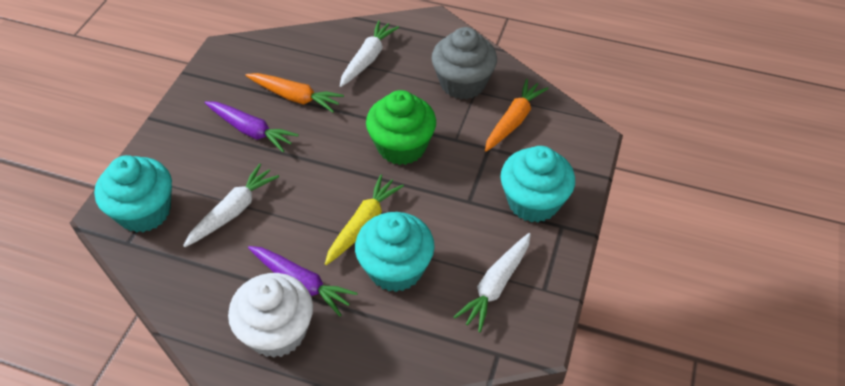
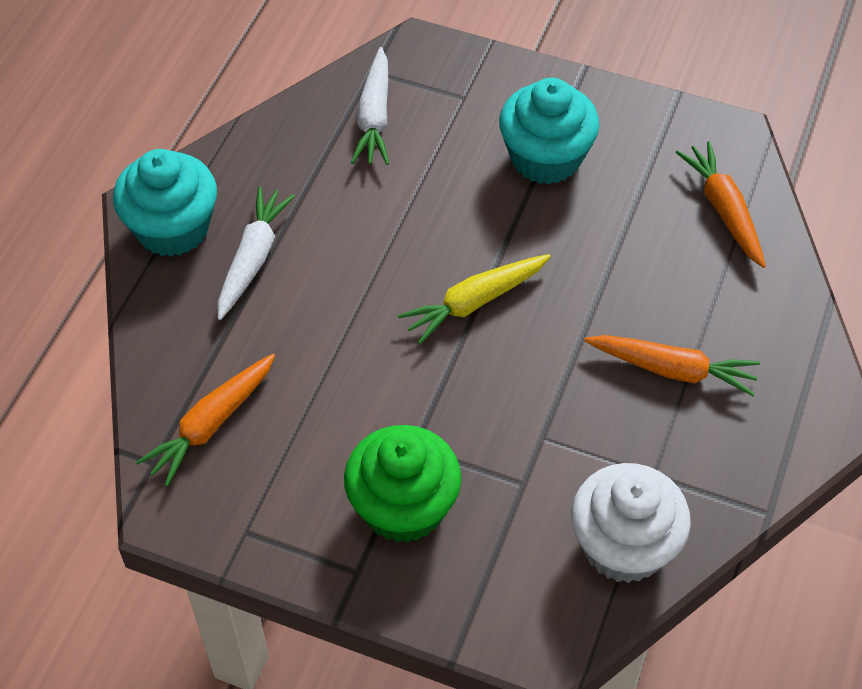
grey cupcake: [432,27,497,99] = 1 -> none = 0
orange carrot: [245,73,344,113] [485,79,549,152] = 2 -> [136,354,275,487] [584,335,760,396] [676,141,766,268] = 3
purple carrot: [205,101,299,152] [248,246,358,316] = 2 -> none = 0
turquoise cupcake: [94,155,172,233] [355,212,435,292] [500,146,575,222] = 3 -> [113,149,217,257] [499,78,599,184] = 2
white carrot: [183,164,279,247] [340,20,399,87] [454,233,531,332] = 3 -> [218,187,295,320] [351,47,389,165] = 2

